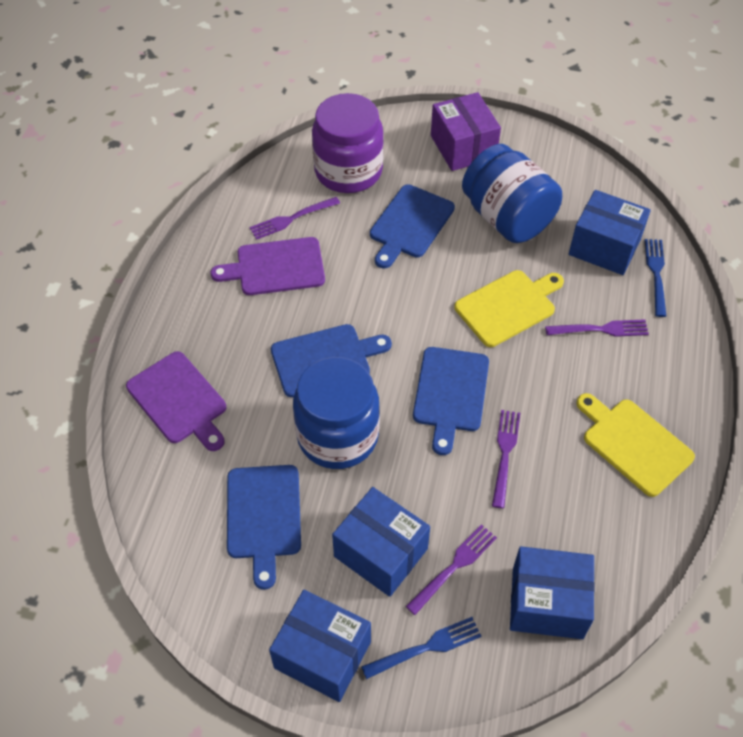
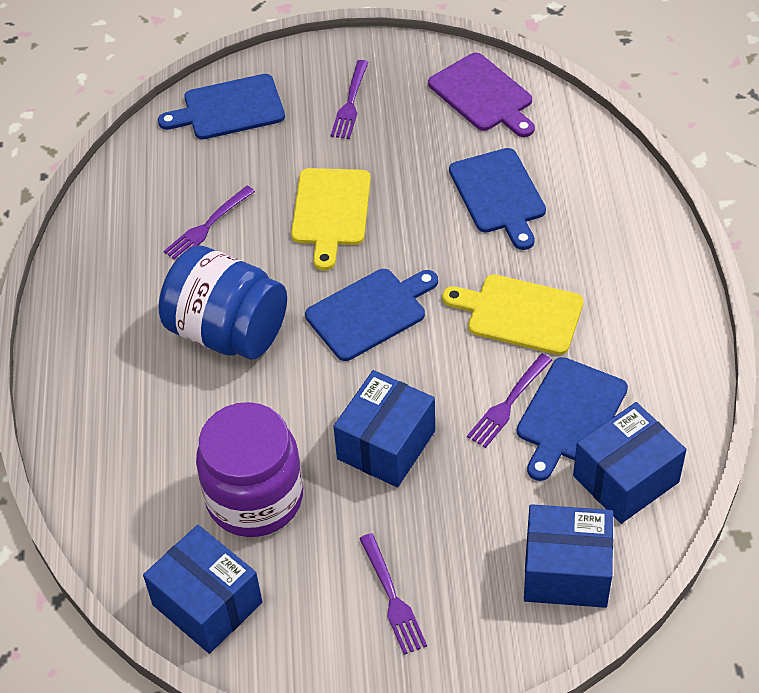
blue fork: [361,617,482,679] [645,239,666,317] = 2 -> none = 0
blue jar: [293,357,380,469] [462,144,562,243] = 2 -> [159,246,287,359] = 1
purple box: [431,92,501,171] = 1 -> none = 0
purple cutting board: [126,351,226,451] [210,237,325,295] = 2 -> [428,53,535,137] = 1

